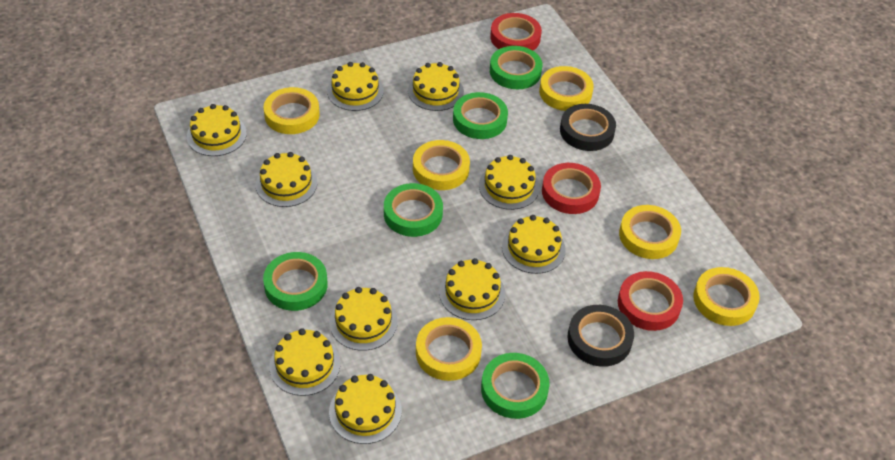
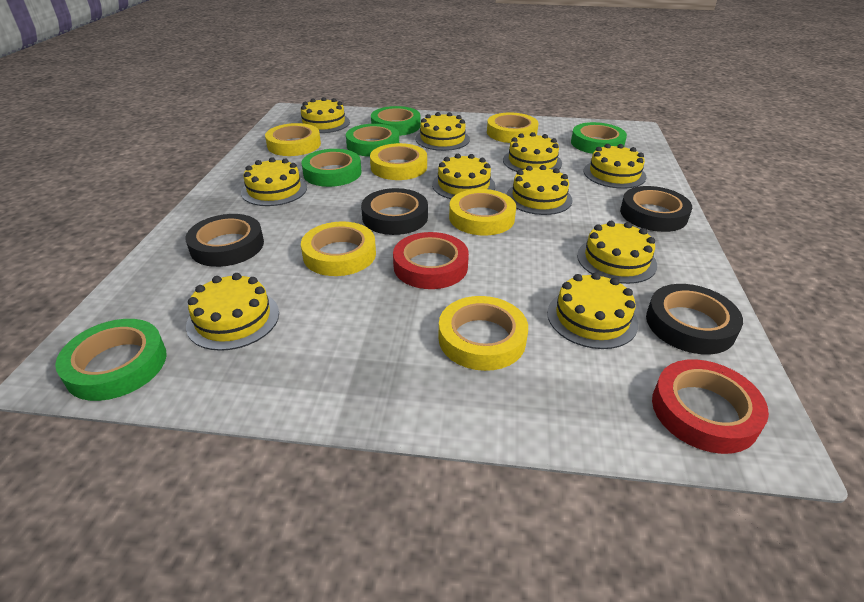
black tape: [560,104,616,151] [567,305,634,367] = 2 -> [185,214,264,267] [361,188,428,235] [620,186,692,232] [646,284,743,354] = 4
red tape: [490,13,542,50] [542,163,601,214] [618,271,683,331] = 3 -> [393,232,469,289] [652,359,769,454] = 2

